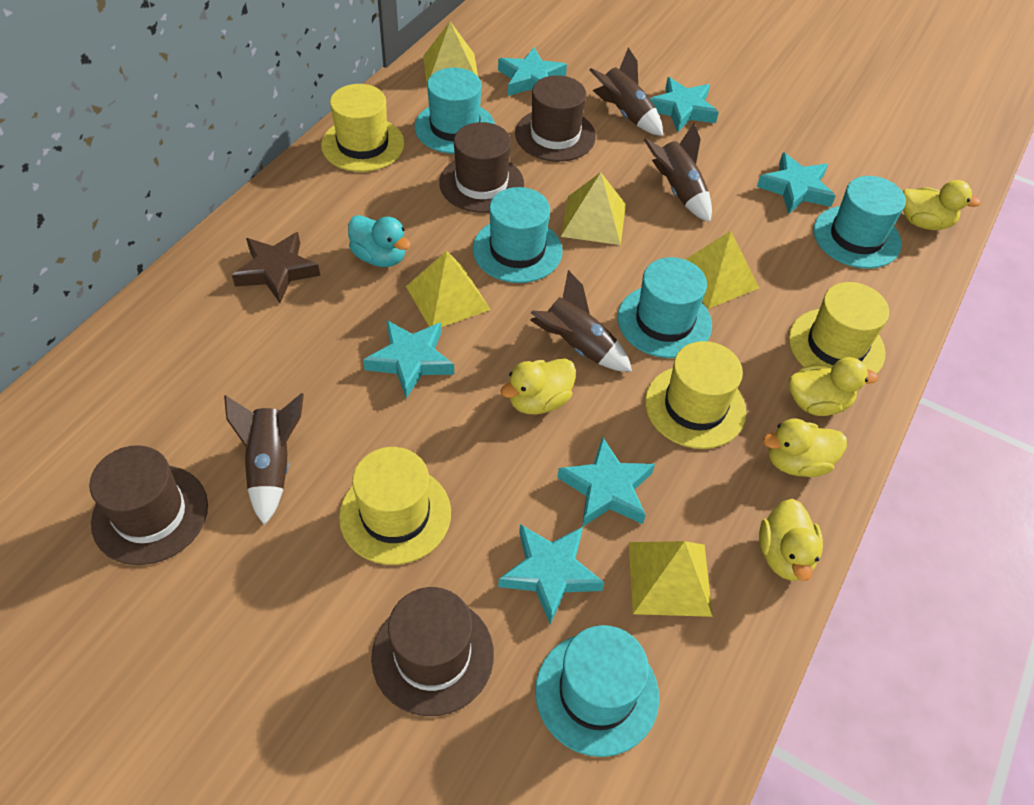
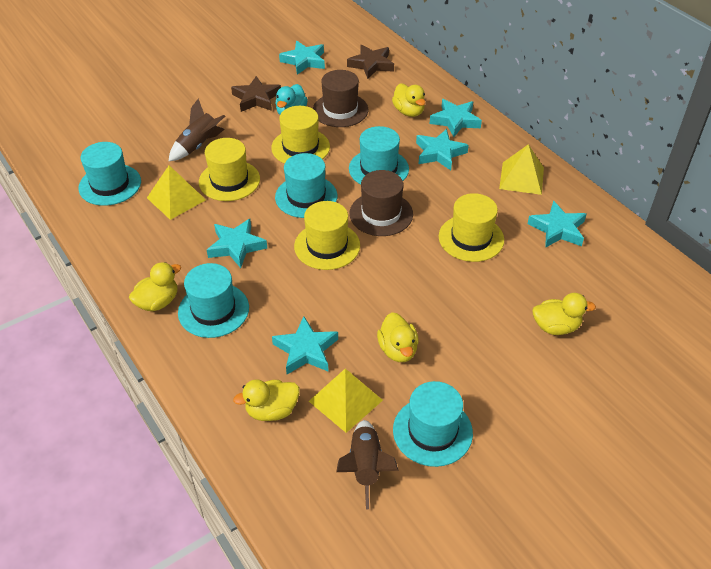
brown hat: [89,445,208,565] [371,587,494,716] [439,122,524,213] [515,75,596,162] = 4 -> [313,70,368,127] [350,170,413,236] = 2
brown rocket: [224,393,304,525] [530,270,632,372] [589,48,663,136] [644,123,712,222] = 4 -> [169,98,225,161] [336,420,399,509] = 2
brown star: [232,232,320,303] = 1 -> [231,76,281,112] [347,45,394,79] = 2
yellow pyramid: [406,251,491,327] [423,22,478,84] [561,172,626,245] [629,541,713,617] [685,231,759,309] = 5 -> [147,165,206,220] [309,369,383,433] [499,144,544,195] = 3

